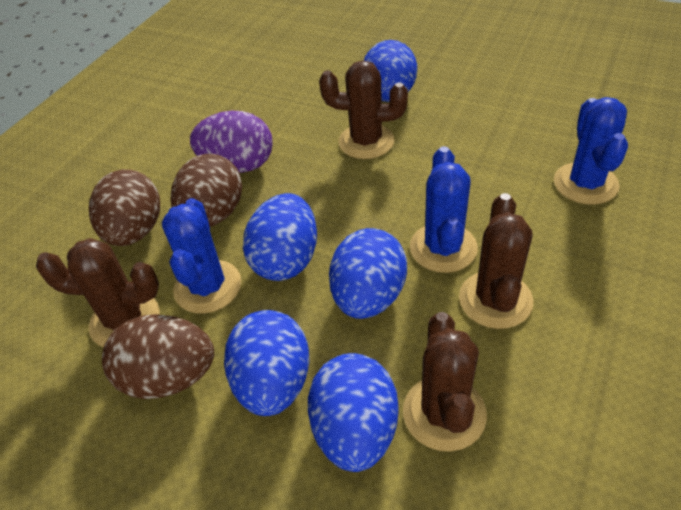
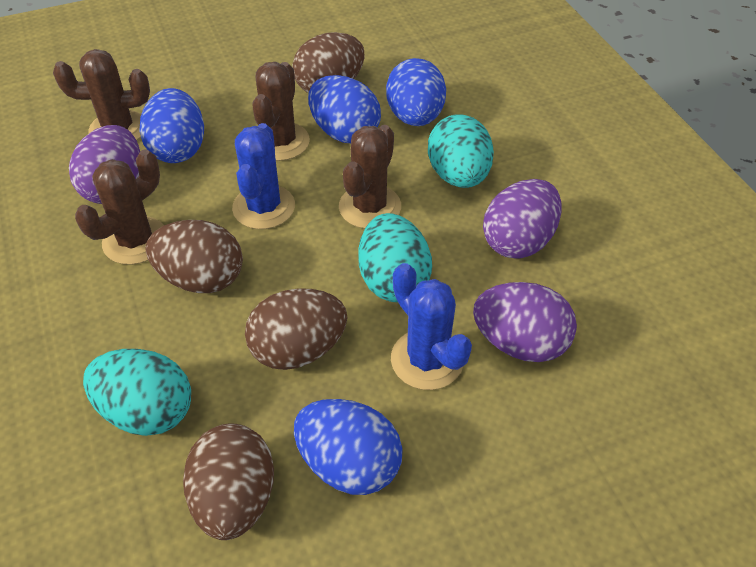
blue cactus: [162,198,241,314] [410,146,478,273] [554,97,628,205] = 3 -> [232,123,295,229] [391,263,472,390] = 2
blue egg: [224,310,310,416] [243,193,317,281] [308,353,399,472] [329,228,407,319] [364,40,417,102] = 5 -> [139,88,204,163] [294,399,403,495] [308,75,381,143] [386,58,446,126] = 4
brown egg: [89,169,160,246] [102,314,214,399] [171,154,242,227] = 3 -> [146,220,243,293] [183,423,274,540] [245,288,347,370] [292,32,365,93] = 4
purple egg: [190,111,273,173] = 1 -> [69,125,140,204] [473,282,577,362] [483,179,562,258] = 3
turquoise egg: none = 0 -> [83,349,191,436] [358,213,432,302] [428,114,494,188] = 3

